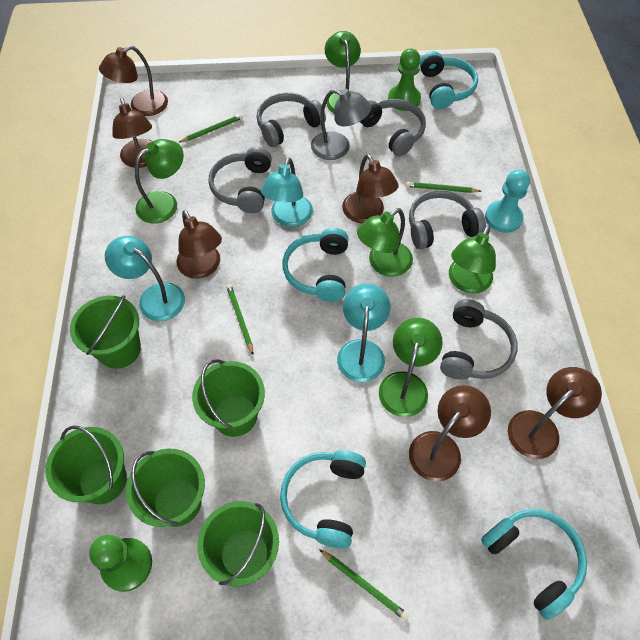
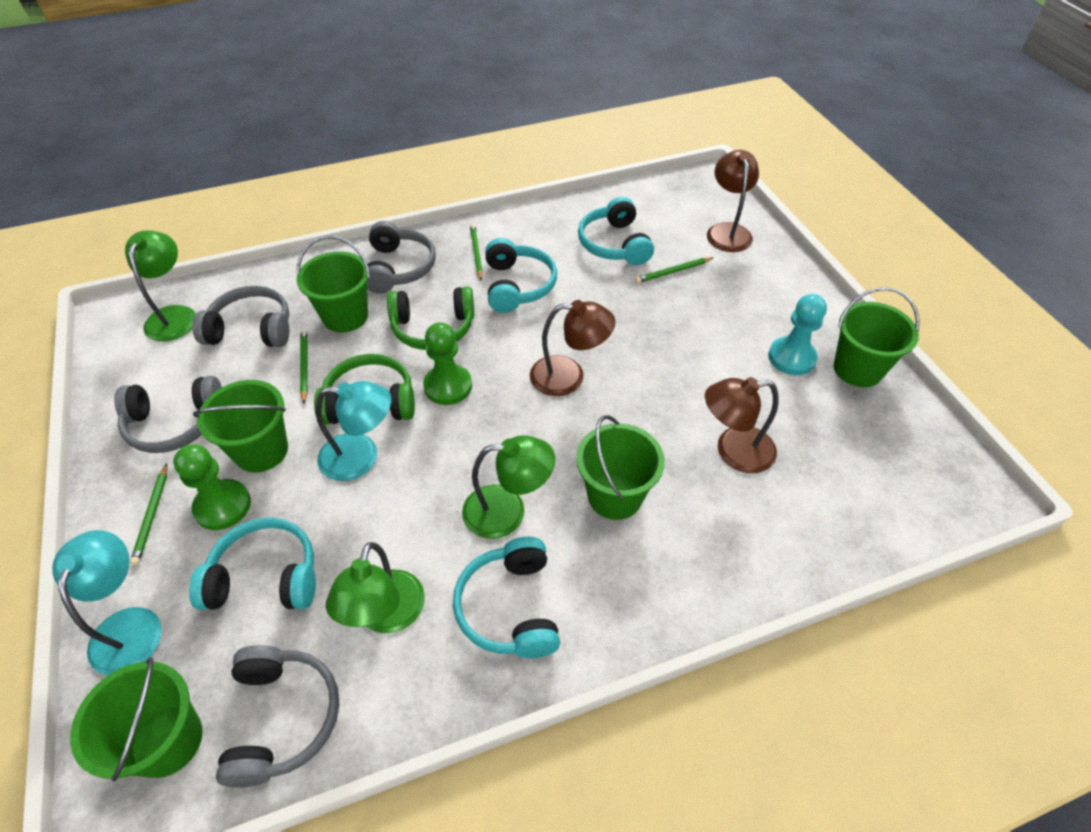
brown lamp: [99,46,168,116] [112,98,153,168] [176,210,222,279] [342,154,399,223] [409,385,491,482] [508,367,602,459] = 6 -> [530,300,615,396] [705,377,778,473] [707,150,759,252] = 3
green headphones: none = 0 -> [314,354,415,425] [387,286,474,350] = 2
green lamp: [135,139,184,223] [325,31,361,113] [357,208,413,277] [379,318,443,417] [449,225,496,293] = 5 -> [125,230,196,342] [326,542,425,633] [462,435,555,539] = 3
grey headphones: [209,147,272,213] [257,93,326,147] [360,99,426,156] [409,190,486,249] [440,299,518,380] = 5 -> [114,376,222,453] [192,286,289,347] [216,645,339,788] [367,221,436,294] = 4
grey lamp: [311,89,371,160] = 1 -> none = 0
turquoise lamp: [105,236,185,321] [261,158,313,227] [337,283,391,382] = 3 -> [52,530,162,675] [316,381,392,481] = 2

